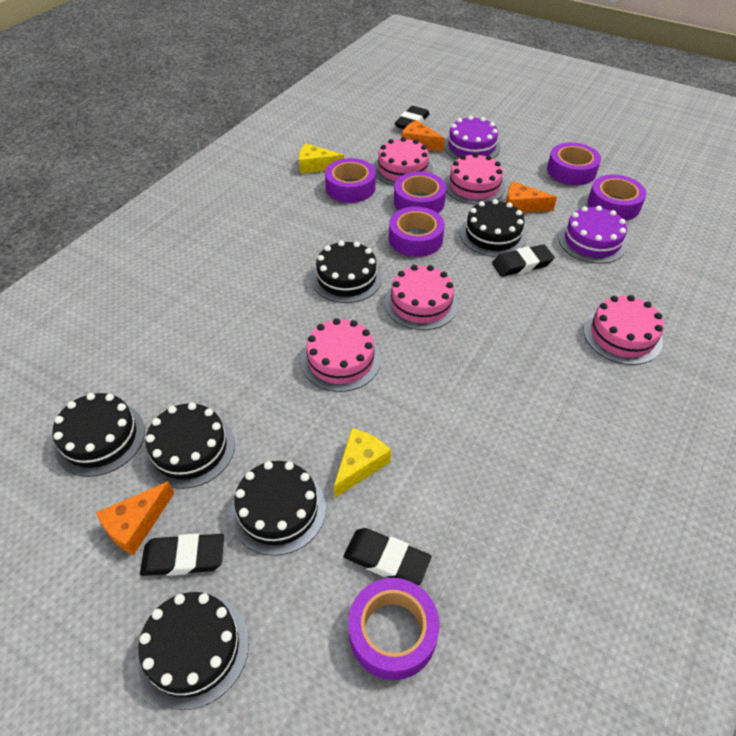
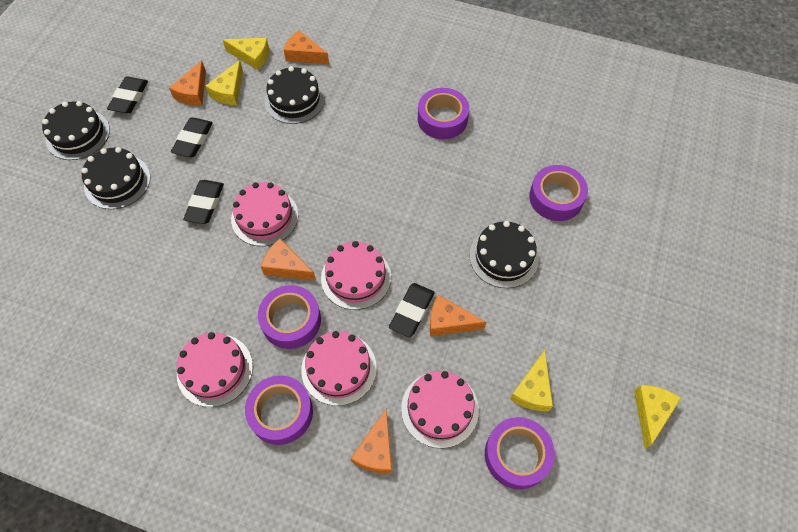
black cake: [53,393,145,477] [138,592,249,710] [145,402,235,489] [231,461,326,556] [312,240,382,303] [460,199,527,257] = 6 -> [42,101,110,160] [81,147,151,209] [264,66,325,124] [470,221,539,288] = 4
orange cheese: [96,481,174,555] [402,120,445,151] [506,181,557,213] = 3 -> [169,60,206,106] [261,238,316,280] [284,30,329,64] [351,409,392,473] [430,295,487,336] = 5
purple cake: [444,116,501,159] [558,206,627,264] = 2 -> none = 0
purple tape: [325,158,376,203] [348,578,439,680] [389,207,445,257] [394,172,447,213] [547,142,601,185] [588,175,647,221] = 6 -> [245,375,313,445] [258,285,321,349] [418,88,469,139] [485,417,555,489] [529,165,588,221] = 5
yellow cheese: [299,143,344,174] [334,428,391,498] = 2 -> [206,60,243,105] [222,38,269,70] [510,350,553,411] [634,385,681,449] = 4

